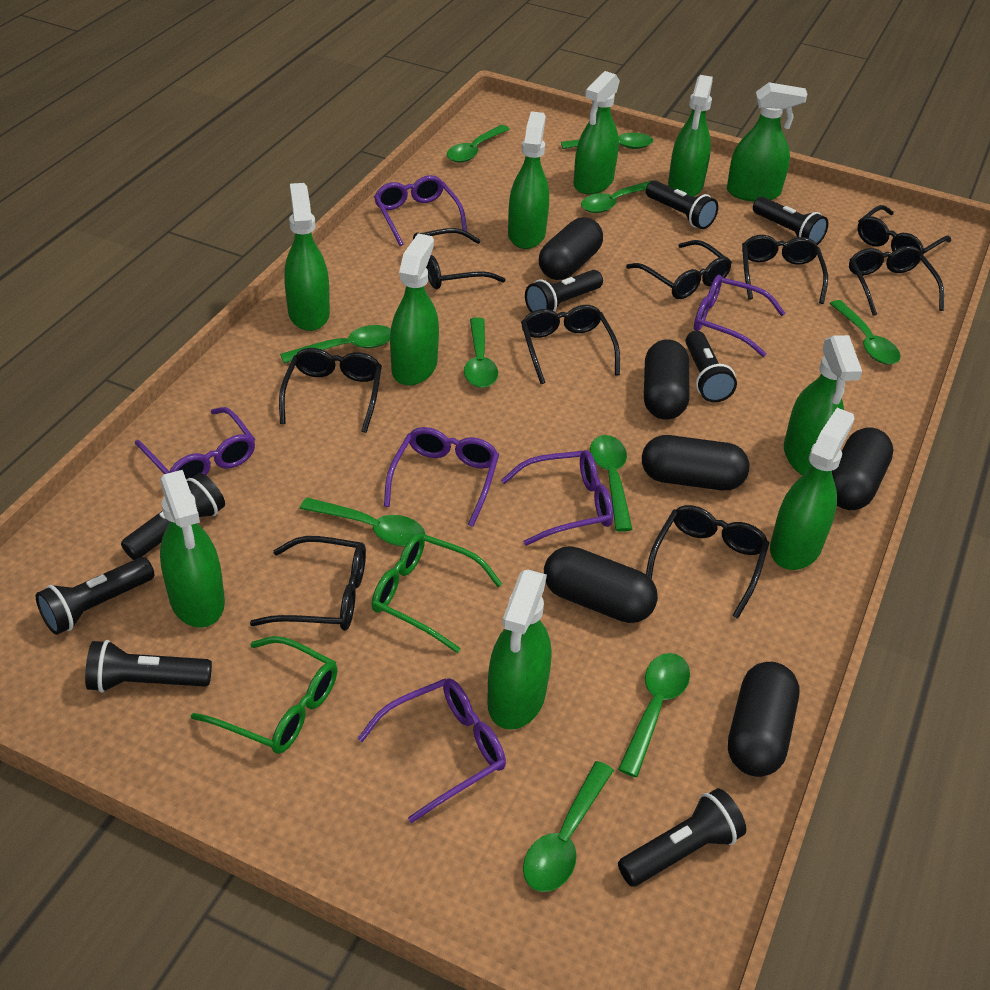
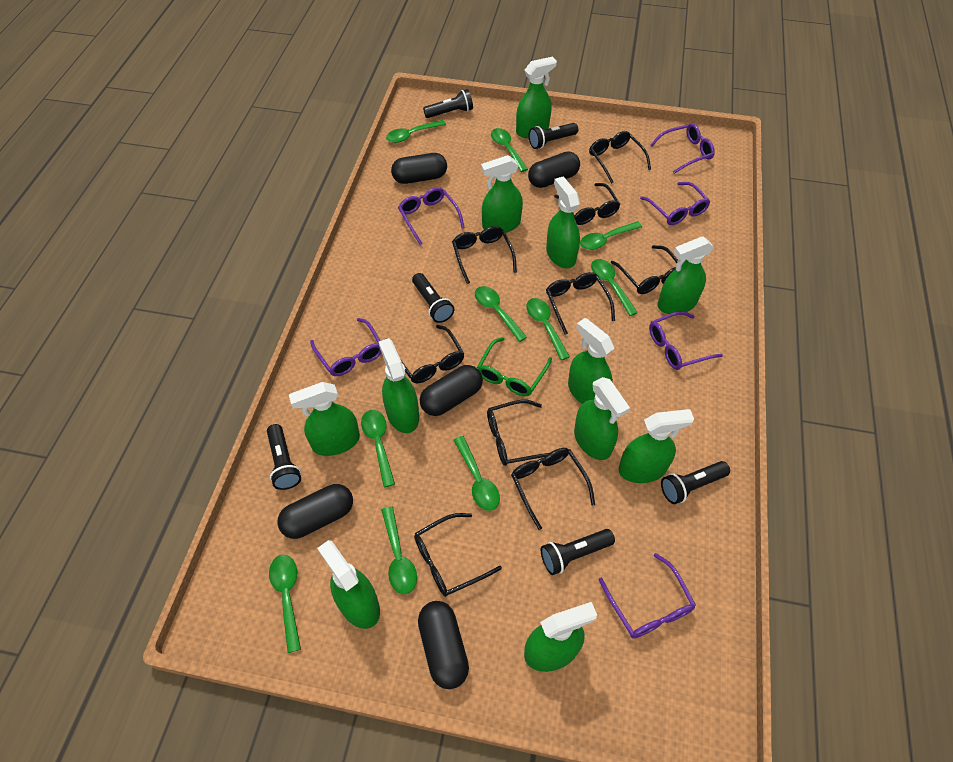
black capsule: [539,217,603,280] [544,546,658,623] [642,435,750,490] [644,340,689,419] [728,662,799,777] [832,427,894,510] = 6 -> [277,484,353,539] [391,153,447,184] [418,601,469,689] [420,365,483,416] [528,151,580,188] = 5
black flashlight: [36,557,154,635] [85,640,212,693] [121,473,225,560] [525,270,603,312] [618,788,746,887] [646,180,718,229] [685,331,737,402] [753,197,828,245] = 8 -> [267,424,301,490] [412,273,454,323] [423,89,473,118] [529,123,578,149] [541,529,615,575] [661,461,730,504] = 6
green glasses: [191,636,338,754] [371,533,502,653] = 2 -> [477,337,552,396] = 1
green spray bottle: [160,470,225,628] [284,183,330,331] [390,233,439,386] [487,570,551,730] [508,111,549,249] [573,71,620,195] [668,75,713,197] [727,82,807,202] [770,408,855,570] [784,335,862,475] = 10 -> [289,382,360,456] [317,540,380,629] [379,338,419,433] [481,155,523,233] [516,57,557,138] [524,602,597,672] [546,177,580,268] [568,318,614,404] [574,377,630,460] [618,409,694,483] [658,236,714,314] = 11

